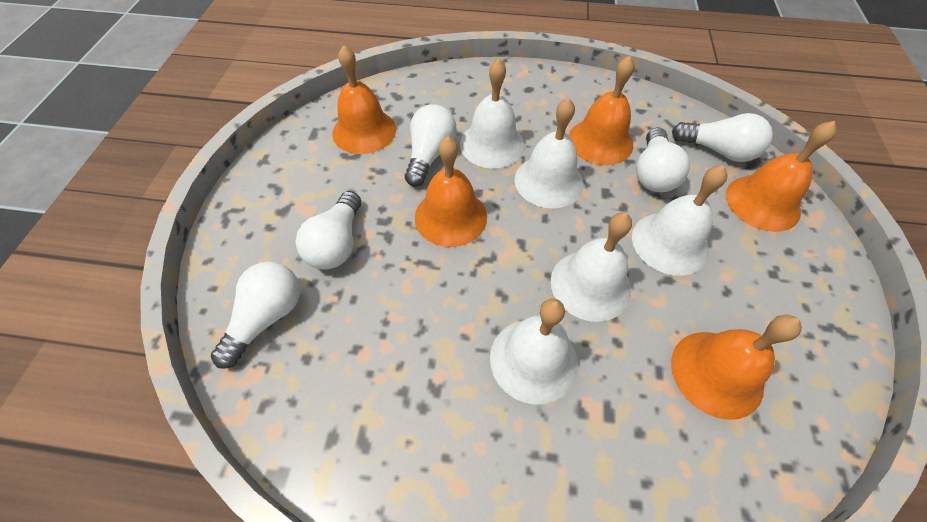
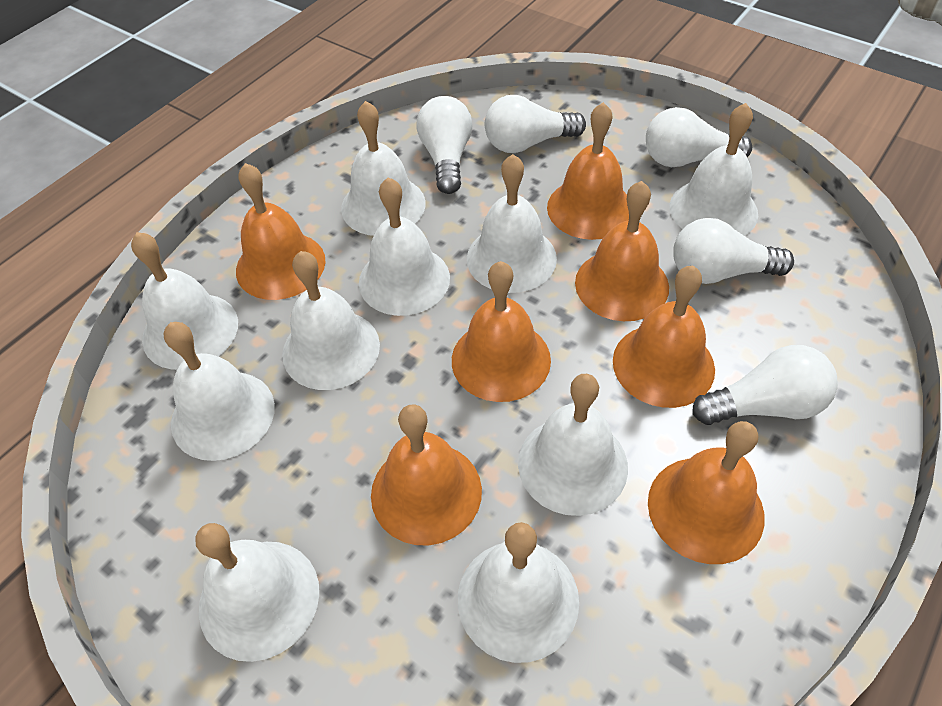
orange bell: [332,45,396,154] [415,136,487,247] [568,56,635,165] [671,314,802,420] [726,121,837,232] = 5 -> [236,163,326,300] [371,404,482,545] [452,261,551,402] [547,102,629,240] [575,181,669,321] [613,266,715,408] [648,421,764,564] = 7
white bell: [460,59,525,168] [490,299,578,405] [515,98,584,208] [551,213,632,322] [632,165,728,276] = 5 -> [131,232,238,370] [164,322,275,461] [195,523,319,662] [282,251,380,390] [341,101,425,236] [359,177,450,316] [458,522,579,663] [467,154,557,293] [518,374,628,516] [670,103,758,236] = 10

